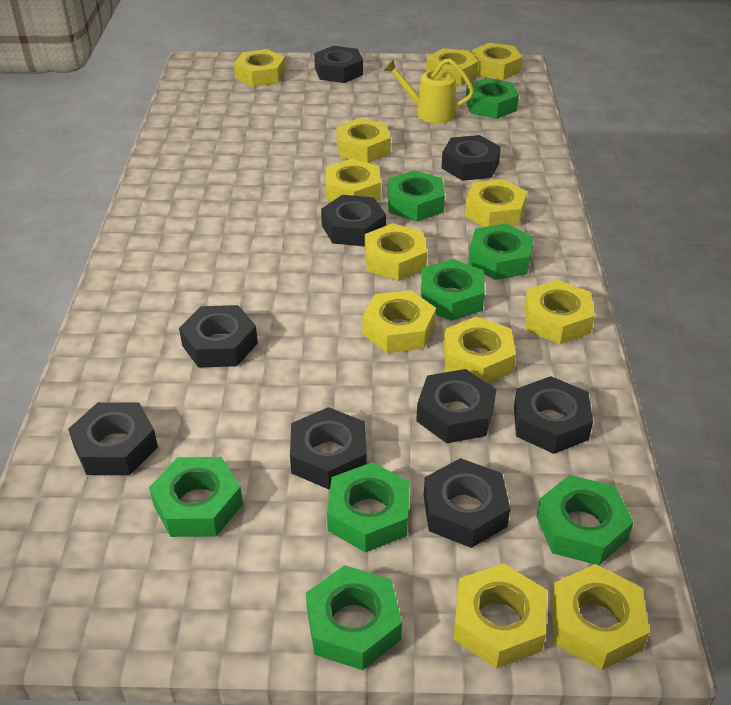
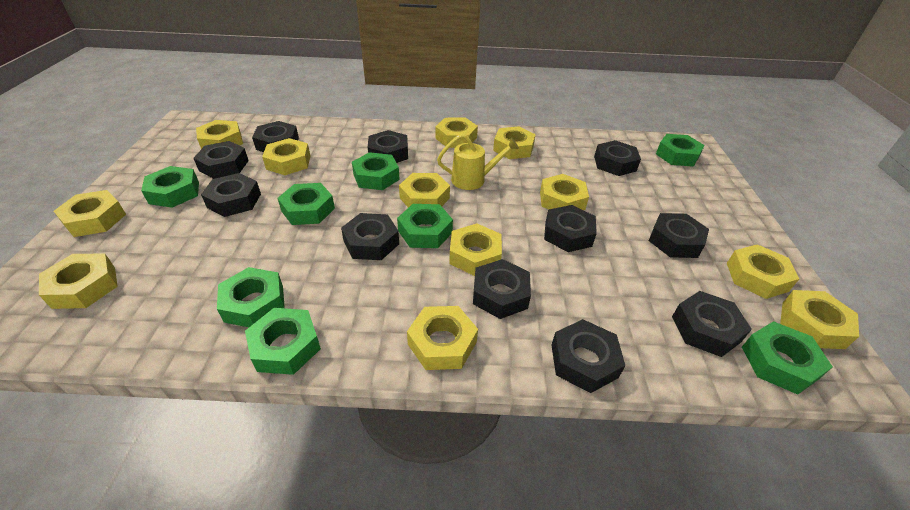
black nut: [68,402,158,475] [179,305,258,368] [290,407,366,489] [314,46,363,83] [321,195,386,246] [416,369,496,443] [424,458,510,548] [441,135,501,181] [514,376,593,454] = 9 -> [193,141,249,179] [201,173,261,217] [252,121,299,152] [341,213,399,260] [368,130,408,163] [473,259,531,319] [544,205,597,252] [551,319,625,393] [594,140,641,176] [649,213,709,258] [672,291,752,357] = 11

